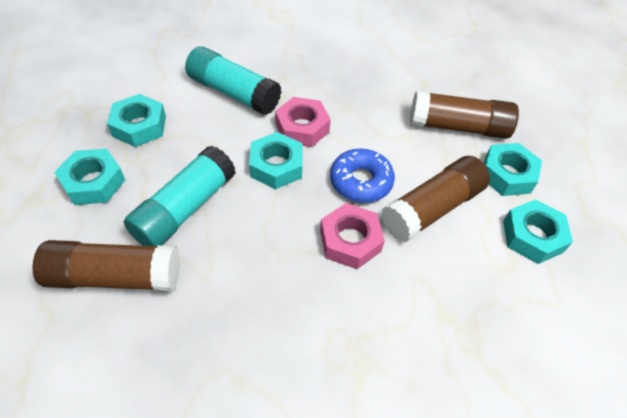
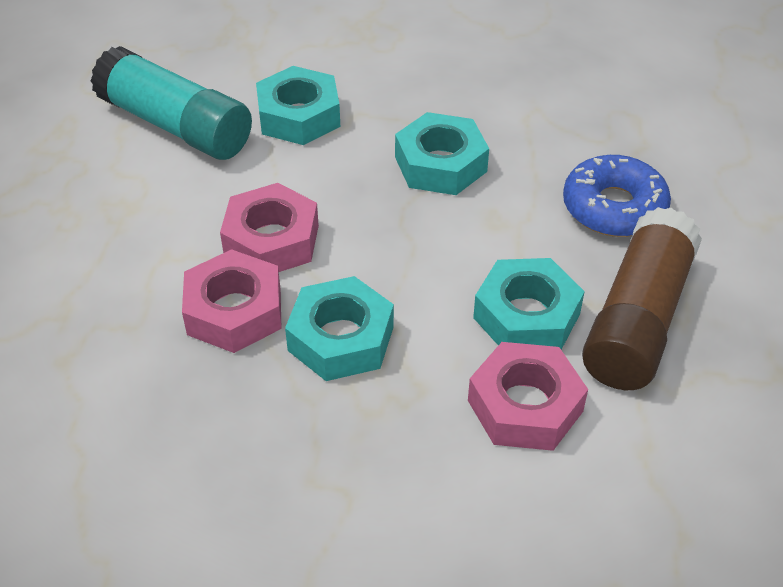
brown glue stick: [33,240,180,291] [381,156,490,242] [410,91,519,139] = 3 -> [582,207,702,390] = 1
pink nut: [275,97,331,147] [320,203,385,269] = 2 -> [182,249,282,353] [220,183,319,272] [468,342,588,451] = 3
turquoise glue stick: [124,145,236,246] [185,46,281,115] = 2 -> [90,46,252,160] = 1
turquoise nut: [54,149,125,205] [107,94,166,147] [249,132,302,189] [484,143,542,196] [503,199,573,264] = 5 -> [256,66,340,145] [285,276,394,381] [395,112,489,195] [473,258,585,350] = 4

